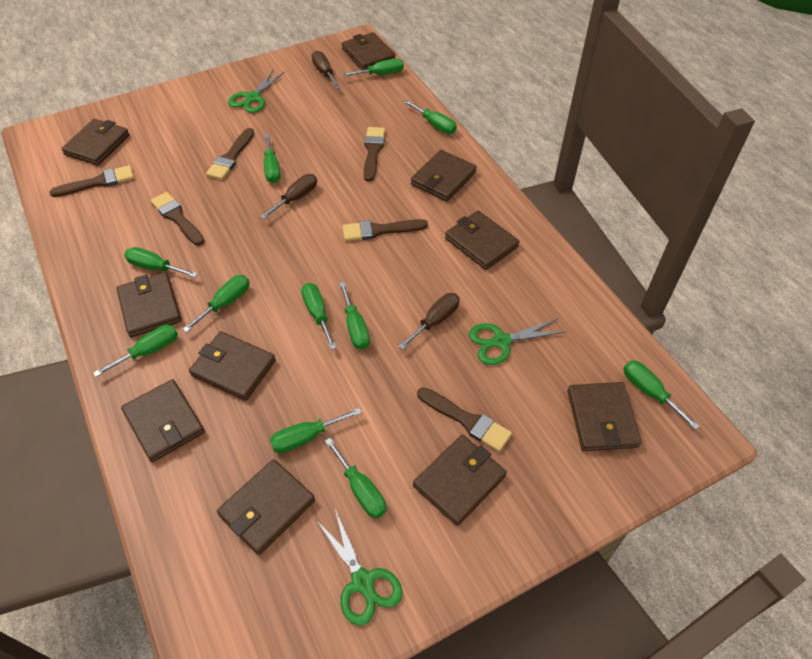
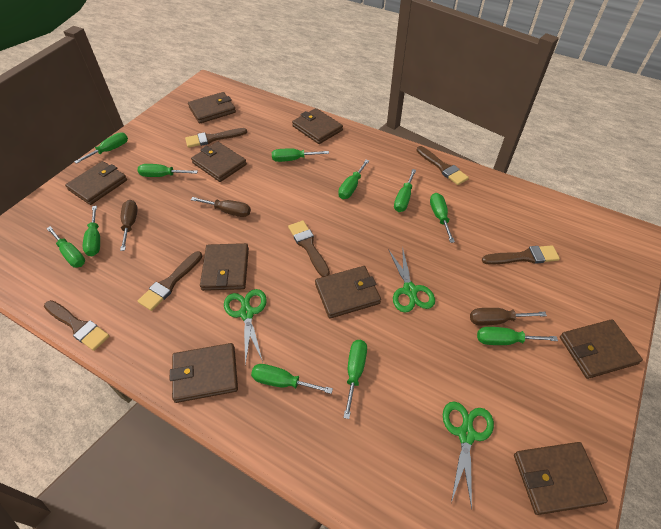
brown wallet: [61,119,130,166] [117,272,182,337] [121,379,205,462] [189,331,276,401] [217,459,315,555] [342,32,396,70] [411,150,477,202] [413,435,507,526] [445,211,519,270] [567,382,641,451] = 10 -> [65,161,127,205] [170,343,238,403] [188,92,236,124] [191,142,247,182] [200,243,249,291] [292,108,343,144] [315,266,381,319] [514,442,608,515] [560,319,643,379] = 9

